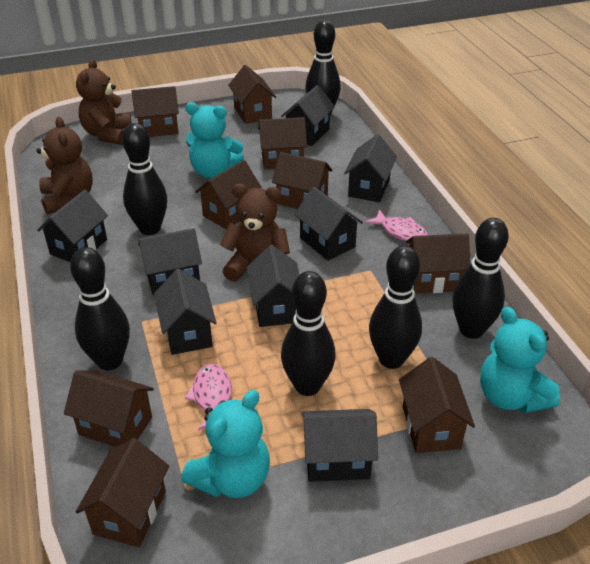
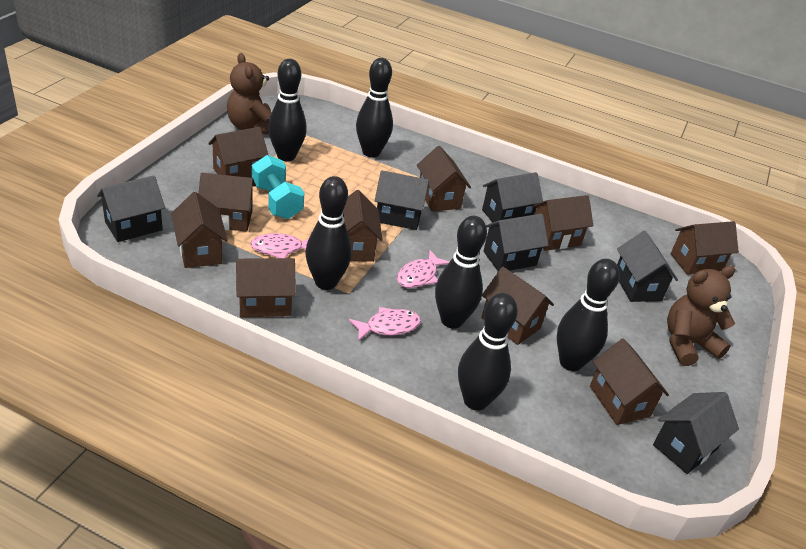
black house: [37,190,108,262] [138,228,202,295] [154,269,217,355] [247,245,300,327] [281,85,335,146] [294,187,363,261] [302,409,378,482] [344,134,397,202] = 8 -> [97,176,165,242] [375,170,429,230] [482,172,543,223] [483,214,549,271] [617,231,678,302] [653,392,739,474] = 6
brown house: [64,370,154,447] [76,438,169,547] [132,86,179,137] [195,160,261,230] [228,65,276,124] [258,117,307,170] [272,152,333,209] [399,357,475,453] [406,234,471,293] = 9 -> [171,192,228,268] [198,173,256,232] [208,127,268,178] [236,258,296,317] [343,190,383,262] [417,146,471,212] [481,267,554,345] [532,195,593,251] [590,338,669,425] [671,221,739,275] = 10
brown teddy bear: [36,117,93,215] [76,59,132,145] [220,184,290,282] = 3 -> [227,53,271,135] [667,265,735,366] = 2
pink fish: [185,364,232,431] [365,209,428,241] = 2 -> [250,233,309,258] [349,307,421,341] [397,250,450,288] = 3
turquoise dumbbell: none = 0 -> [251,155,304,219] = 1
turquoise teddy bear: [181,390,270,498] [186,102,244,178] [480,307,560,413] = 3 -> none = 0

